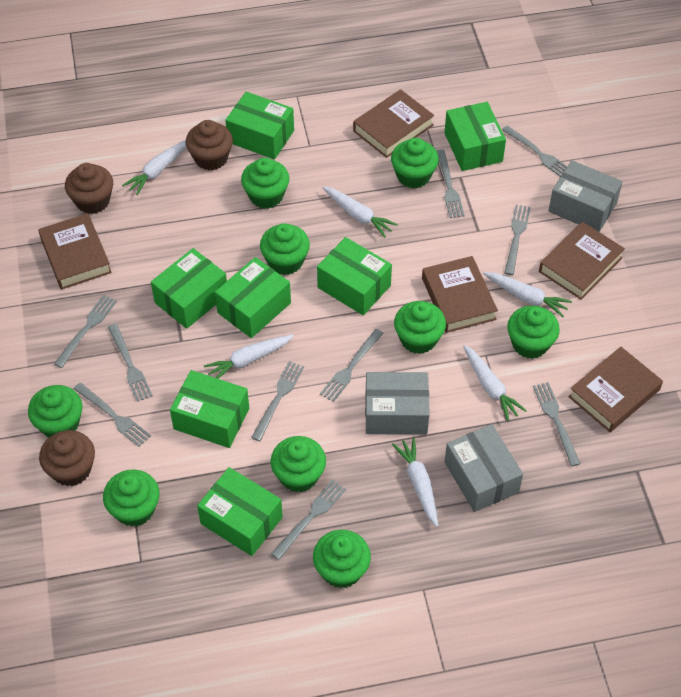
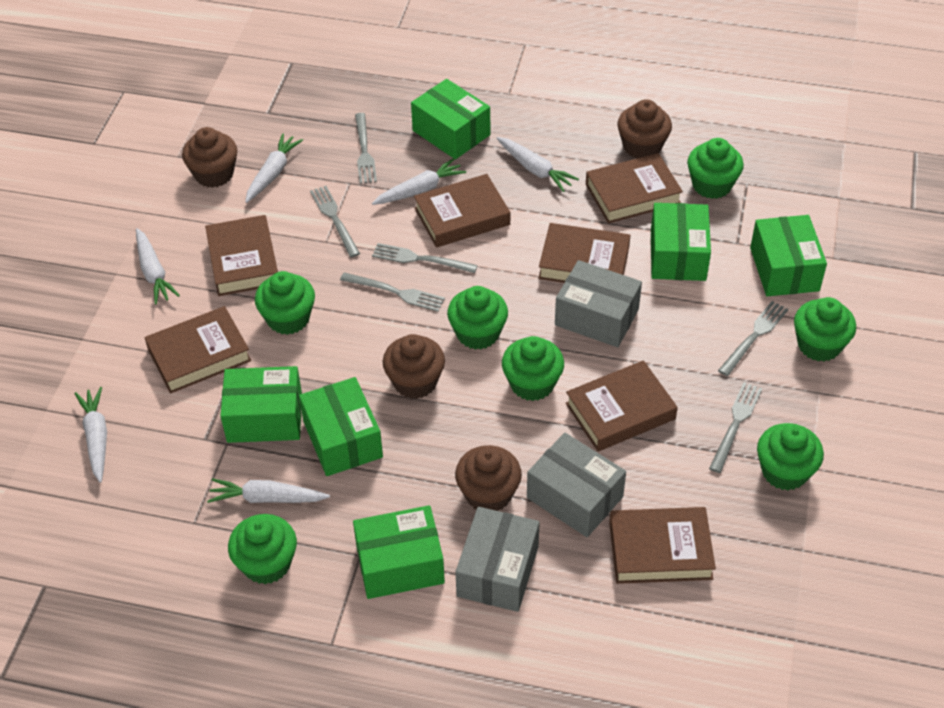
brown book: [38,213,112,290] [353,89,434,158] [422,256,498,333] [539,222,625,300] [568,347,663,432] = 5 -> [144,306,251,394] [205,215,278,296] [414,174,511,248] [538,223,630,283] [566,360,678,451] [586,153,683,224] [609,507,716,584] = 7
brown cupcake: [39,430,95,486] [65,163,113,214] [186,120,233,170] = 3 -> [182,127,238,188] [383,334,445,399] [455,445,522,511] [617,99,672,158] = 4
green box: [151,248,227,329] [170,370,249,448] [197,467,283,556] [215,257,291,338] [225,92,294,159] [317,237,392,315] [444,102,506,171] = 7 -> [220,366,302,443] [299,377,383,476] [353,505,445,599] [411,79,490,159] [651,203,711,281] [750,215,827,296] = 6
green cupcake: [28,385,82,438] [103,469,160,527] [241,158,289,209] [260,223,310,275] [271,436,326,492] [313,530,371,588] [391,138,439,188] [394,301,446,354] [507,306,560,359] = 9 -> [228,514,297,584] [255,271,315,335] [447,286,508,350] [502,336,564,401] [687,138,744,199] [757,423,824,490] [794,297,856,362] = 7
grey fork: [54,295,117,368] [74,383,151,447] [108,324,153,402] [251,361,304,441] [271,480,346,560] [320,329,384,402] [436,149,465,218] [502,125,568,177] [504,205,531,275] [533,382,581,467] = 10 -> [310,186,360,257] [340,272,445,312] [355,113,377,184] [372,243,478,273] [709,382,762,473] [718,301,788,376] = 6

